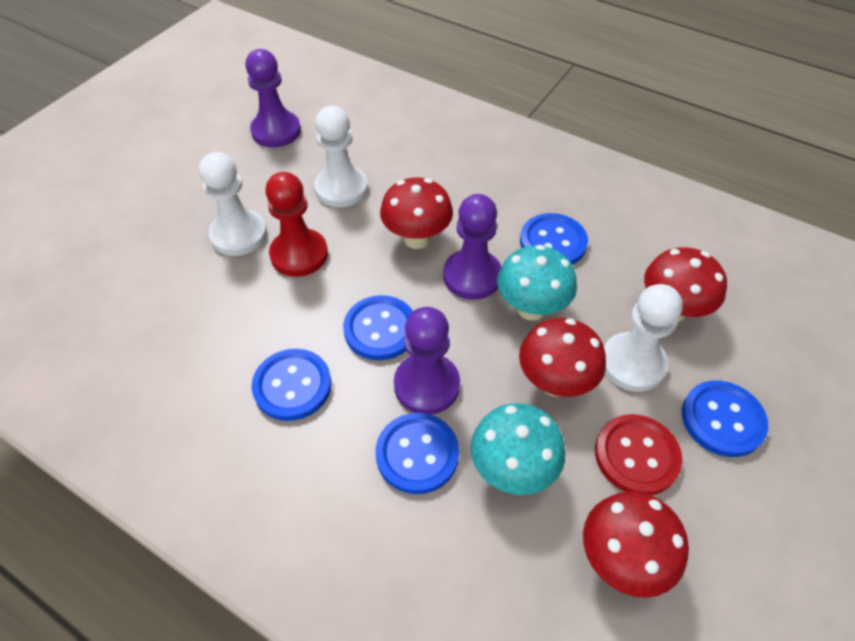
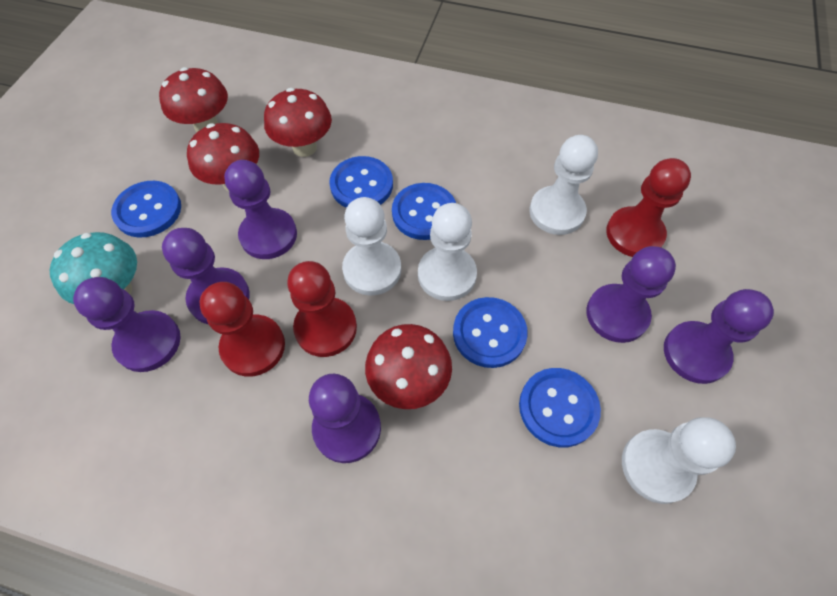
purple pawn: [245,49,301,147] [394,307,460,415] [443,194,502,300] = 3 -> [73,277,181,372] [162,228,250,324] [224,160,297,259] [309,374,381,463] [586,246,676,343] [664,289,774,384] = 6
red button: [595,414,683,495] = 1 -> none = 0
red pawn: [265,172,328,277] = 1 -> [200,282,285,377] [287,261,357,357] [606,158,691,257] = 3
turquoise mushroom: [471,403,565,495] [497,245,577,321] = 2 -> [50,232,137,304] = 1
white pawn: [199,152,267,256] [314,106,368,208] [604,284,683,392] = 3 -> [342,197,401,295] [418,203,477,301] [529,135,598,235] [622,417,736,504] = 4

